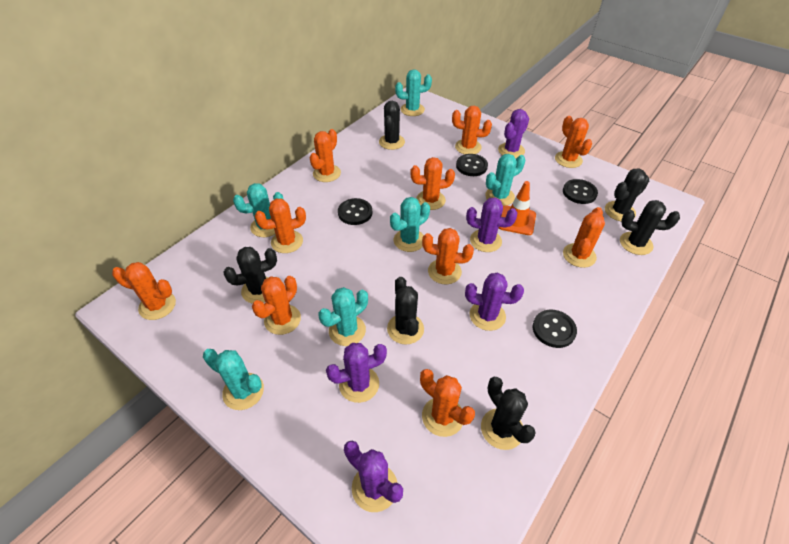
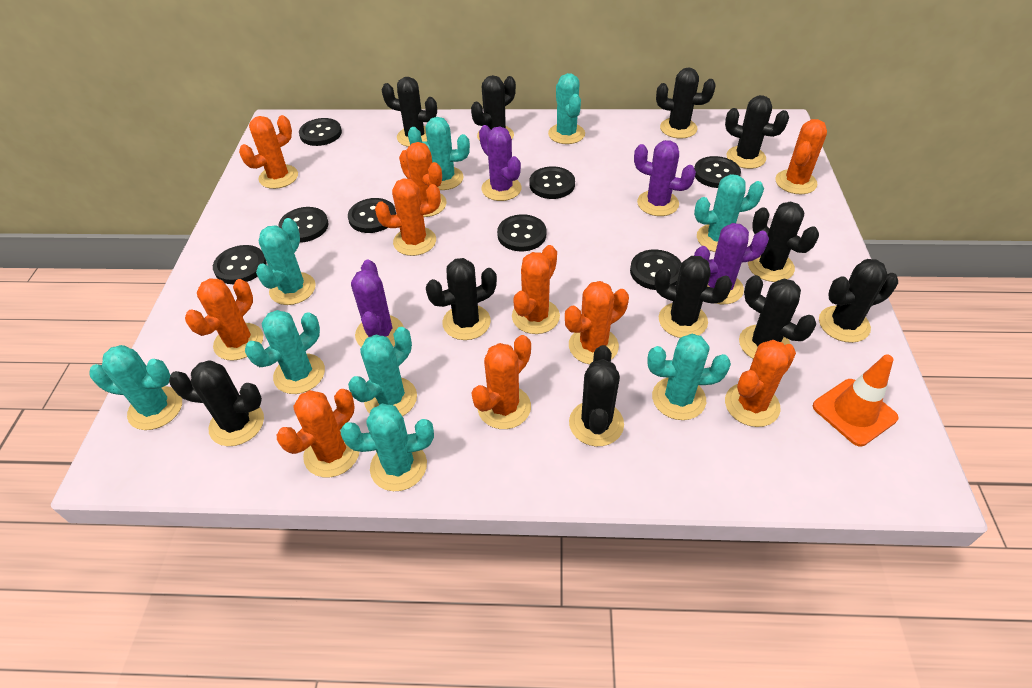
black button: [338,198,372,225] [456,154,488,176] [533,310,577,348] [563,179,598,204] = 4 -> [213,245,267,284] [278,207,329,243] [299,118,342,146] [348,198,396,233] [497,214,547,251] [529,166,575,199] [630,249,681,290] [694,156,741,188] = 8
black cactus: [223,247,277,304] [379,101,405,150] [387,277,424,345] [481,377,536,450] [605,168,649,222] [620,200,680,255] = 6 -> [169,360,264,446] [382,77,437,147] [426,258,497,340] [471,75,516,141] [569,345,624,446] [654,256,732,338] [656,67,716,139] [725,95,789,169] [739,275,816,359] [748,201,819,282] [819,259,898,343] = 11
purple cactus: [326,343,387,403] [344,440,403,512] [465,272,524,331] [466,197,517,252] [498,109,529,159] = 5 -> [351,260,403,347] [479,125,522,201] [634,140,696,216] [694,223,769,304] = 4
turquoise cactus: [203,349,264,410] [233,183,284,237] [318,287,368,346] [390,197,430,252] [395,69,432,116] [485,154,525,206] = 6 -> [89,345,182,430] [245,310,325,394] [256,218,316,305] [341,404,434,491] [348,327,417,416] [408,117,470,190] [548,73,585,144] [647,334,731,420] [694,174,764,252] = 9

